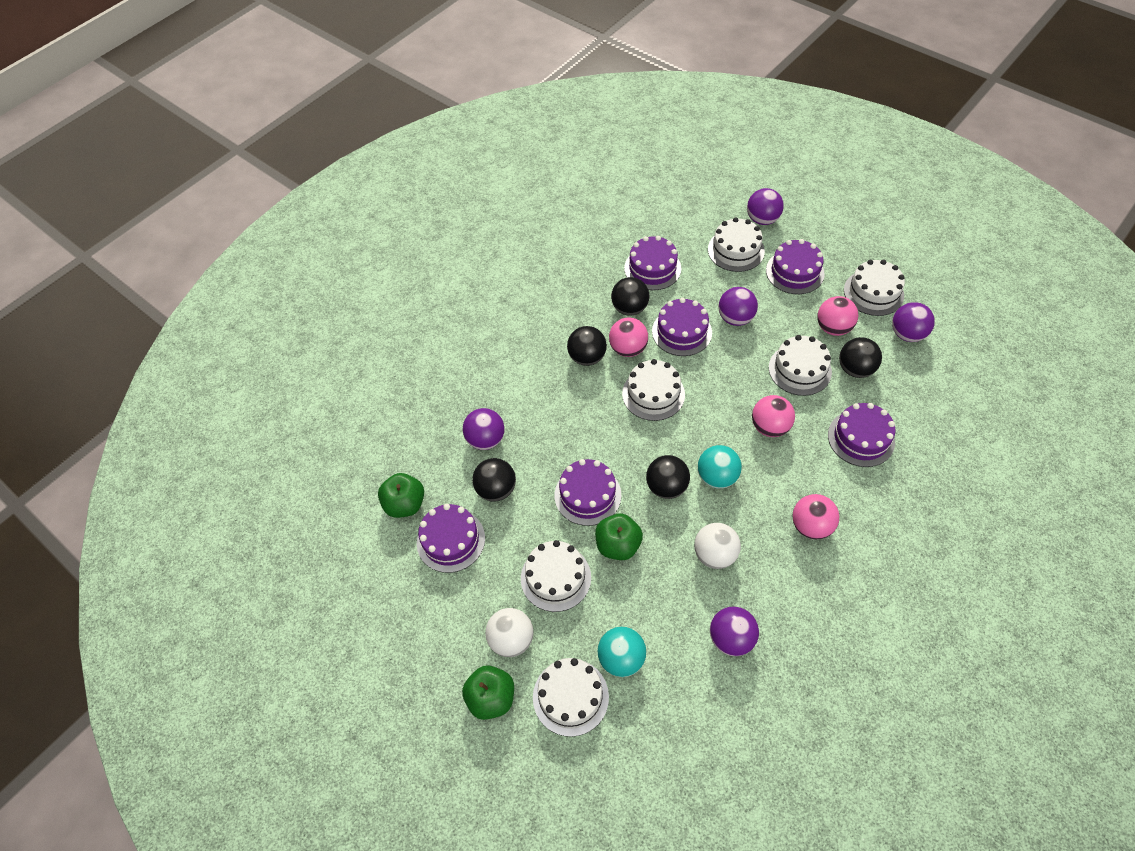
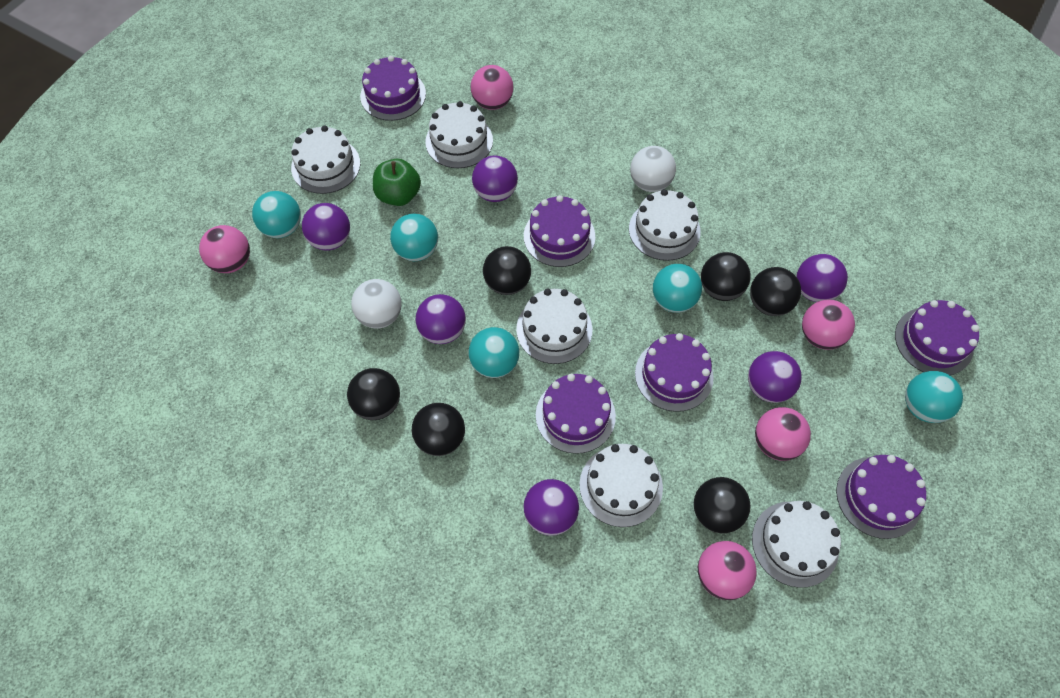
black ball: [472,458,516,501] [567,326,607,366] [611,277,649,316] [646,455,690,499] [839,337,882,378] = 5 -> [347,368,400,420] [412,403,465,456] [483,246,531,295] [694,477,750,533] [701,252,751,301] [750,267,801,316] = 6
green apple: [378,473,424,518] [462,665,514,720] [595,513,643,560] = 3 -> [373,159,421,206] = 1
pink ball: [609,317,648,357] [752,395,795,437] [792,494,839,539] [817,296,858,336] = 4 -> [199,225,250,273] [471,65,514,110] [698,541,757,600] [755,407,811,461] [802,300,855,350] = 5
purple ball: [463,408,505,450] [710,607,759,656] [718,287,758,326] [747,188,784,225] [892,302,935,342] = 5 -> [302,203,350,251] [416,294,466,344] [472,155,518,202] [523,479,579,536] [748,351,802,403] [796,254,848,302] = 6
turquoise ball: [598,627,646,677] [698,445,742,489] = 2 -> [252,191,301,238] [390,213,438,261] [468,327,519,378] [653,264,702,313] [905,371,963,423] = 5

